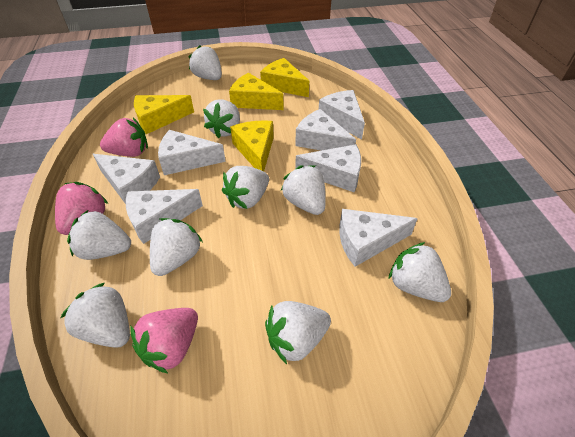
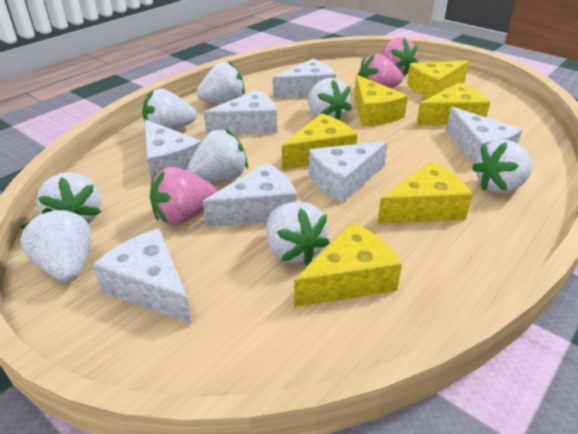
white strawberry: [60,283,130,348] [67,209,131,260] [150,218,203,276] [188,45,222,80] [203,100,240,138] [222,166,269,209] [265,301,331,364] [281,165,326,215] [389,242,451,302] = 9 -> [19,208,91,282] [37,172,101,224] [142,89,197,131] [186,129,248,181] [196,61,245,103] [266,201,330,266] [308,78,352,120] [472,140,533,194] = 8
yellow cheese: [134,95,194,134] [229,73,283,110] [230,120,274,171] [260,58,309,97] = 4 -> [282,113,357,169] [294,222,402,307] [354,75,408,126] [377,162,473,224] [407,60,469,98] [416,83,490,125] = 6

